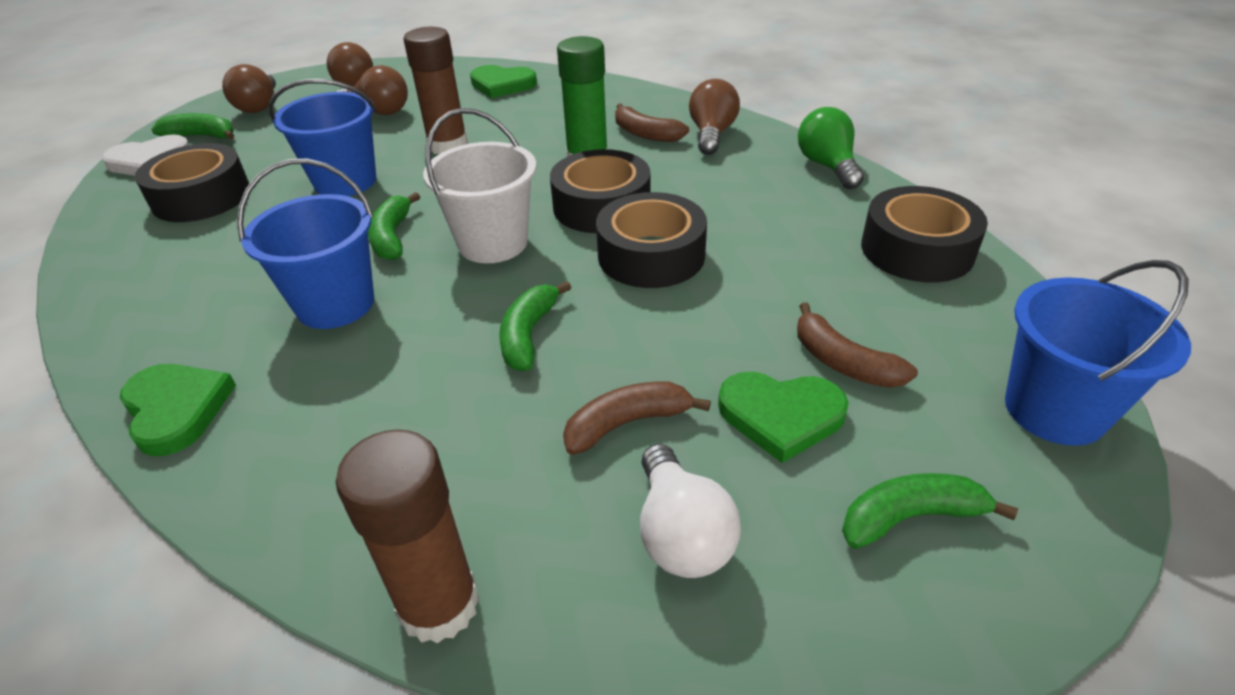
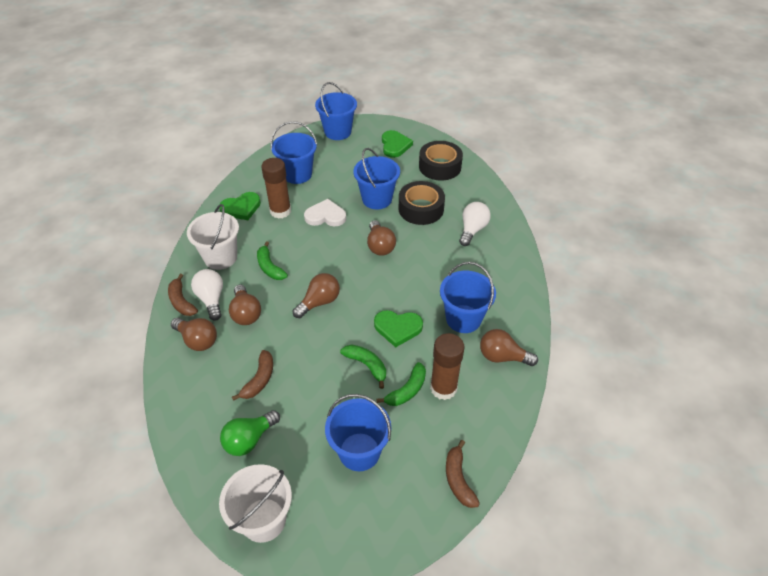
black tape: [135,143,249,222] [550,149,651,233] [596,192,707,288] [861,186,988,282] = 4 -> [399,181,445,225] [419,141,463,181] = 2
blue bucket: [237,159,374,329] [269,79,376,196] [1005,260,1191,446] = 3 -> [270,121,317,184] [315,82,357,140] [325,394,391,471] [353,148,400,209] [440,262,496,333] = 5
brown light bulb: [222,64,276,113] [327,42,373,86] [336,65,408,115] [689,79,740,155] = 4 -> [171,318,217,351] [229,284,261,325] [293,273,340,318] [367,220,396,256] [480,329,538,366] = 5
green banana: [151,113,234,139] [368,192,420,260] [499,281,571,371] [842,473,1018,549] = 4 -> [257,241,288,280] [340,344,386,389] [377,362,426,406] = 3
green glue stick: [557,36,608,157] = 1 -> none = 0
white bucket: [423,108,537,263] = 1 -> [187,204,239,270] [219,464,292,543] = 2
white light bulb: [640,444,741,578] = 1 -> [191,269,223,321] [459,202,491,246] = 2

